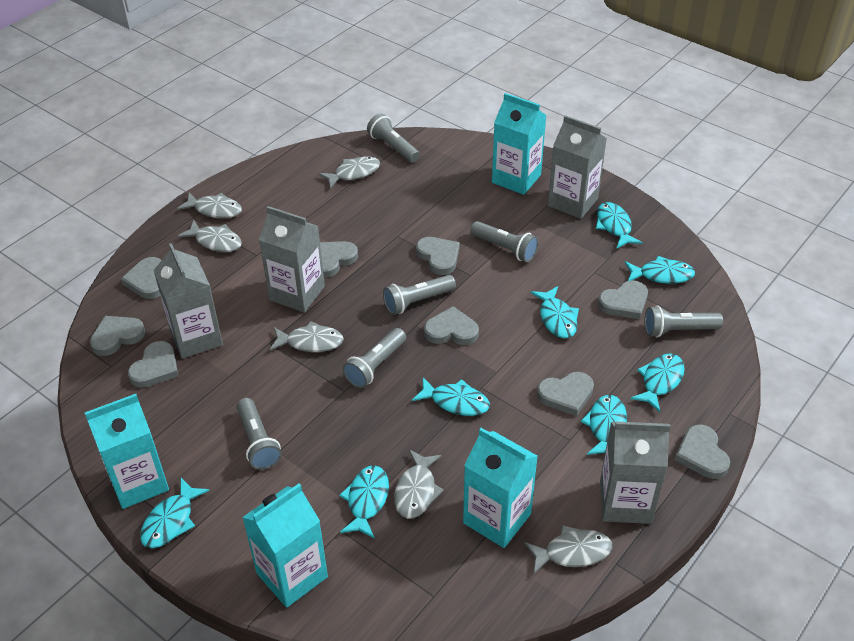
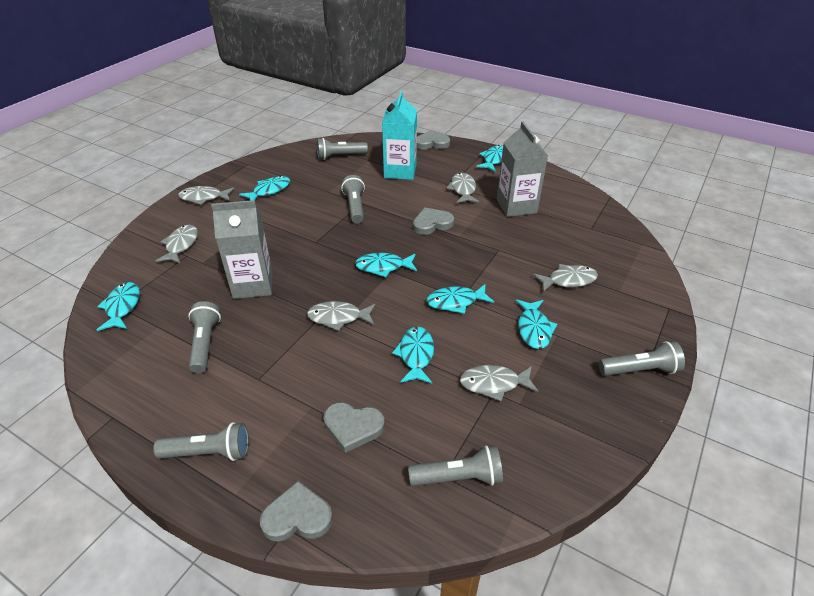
grey carton: [154,243,223,359] [259,206,325,312] [548,115,607,219] [600,422,671,524] = 4 -> [211,200,273,299] [497,122,548,217] = 2
grey heart: [90,316,146,356] [121,257,162,299] [128,341,179,388] [320,241,358,278] [416,237,460,275] [424,306,479,345] [537,372,594,416] [598,280,648,319] [674,424,730,479] = 9 -> [260,481,333,542] [323,402,385,453] [413,207,454,235] [417,130,450,150] = 4
turquoise carton: [85,394,169,509] [242,484,328,608] [463,428,538,548] [492,93,546,195] = 4 -> [382,91,417,180] = 1
turquoise fish: [140,478,210,548] [339,466,389,539] [412,377,490,416] [531,286,579,338] [581,395,627,455] [596,202,643,249] [625,256,695,284] [630,353,685,412] = 8 -> [97,282,140,331] [239,176,290,201] [355,253,417,277] [392,326,434,384] [426,284,494,314] [476,145,503,172] [515,299,558,349] = 7

